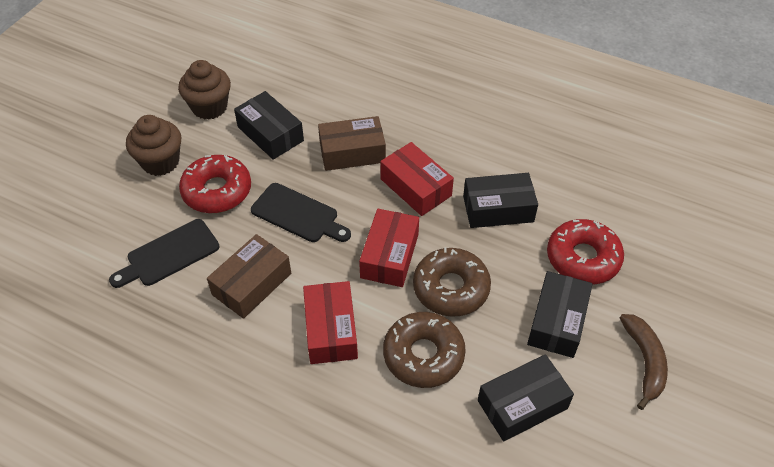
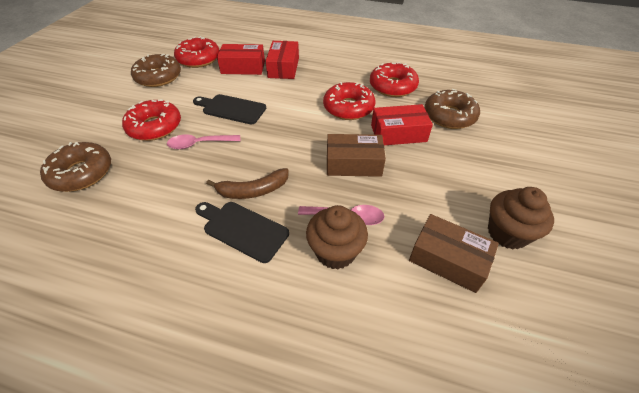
black box: [234,91,304,160] [463,173,538,228] [478,354,574,442] [527,271,593,358] = 4 -> none = 0
brown donut: [383,312,466,388] [413,247,491,317] = 2 -> [40,142,111,192] [131,54,181,87] [425,89,480,129] = 3
pink spoon: none = 0 -> [167,134,241,149] [298,205,385,225] = 2
red donut: [179,155,251,213] [547,219,624,285] = 2 -> [122,99,181,141] [174,36,219,68] [323,82,375,120] [370,62,419,97] = 4

